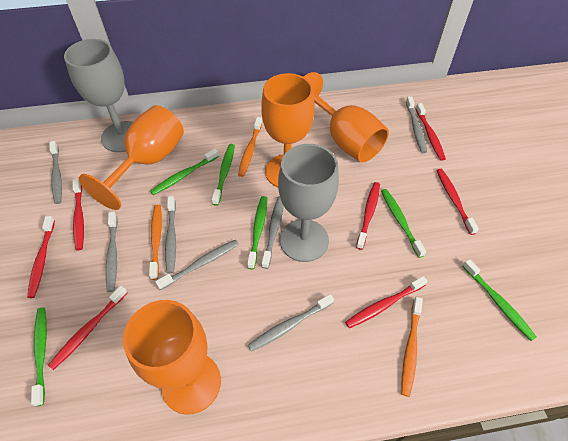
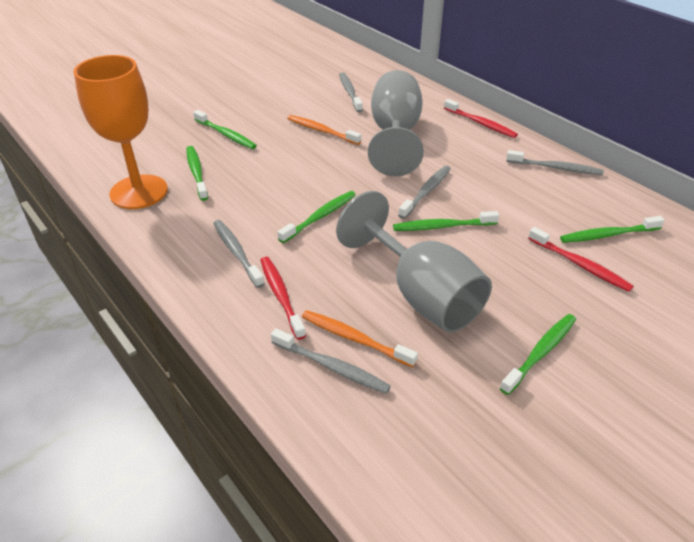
grey toothbrush: [49,141,62,204] [106,212,118,292] [155,240,239,290] [165,196,176,274] [248,294,334,352] [262,196,284,269] [406,96,427,153] = 7 -> [213,220,265,288] [271,329,391,394] [339,72,363,112] [398,166,451,219] [506,150,604,175] = 5
orange goblet: [79,105,184,210] [123,300,221,415] [261,73,315,187] [303,72,389,162] = 4 -> [74,55,168,209] = 1
orange toothbrush: [149,205,162,280] [238,117,262,177] [401,297,423,397] = 3 -> [287,115,361,145] [302,310,418,367] = 2
red toothbrush: [27,216,55,298] [48,285,128,370] [73,178,84,250] [345,276,427,328] [356,182,380,250] [416,103,446,161] [436,169,479,235] = 7 -> [261,257,306,340] [444,99,518,138] [528,227,634,292] = 3

